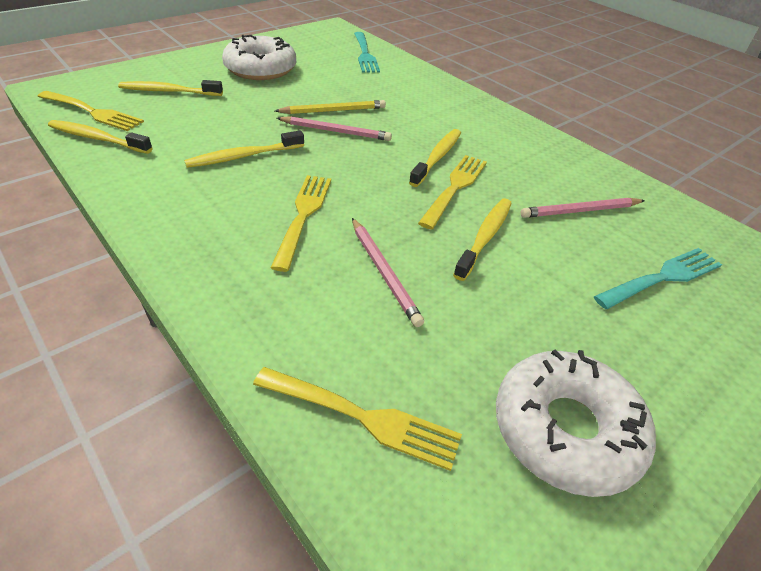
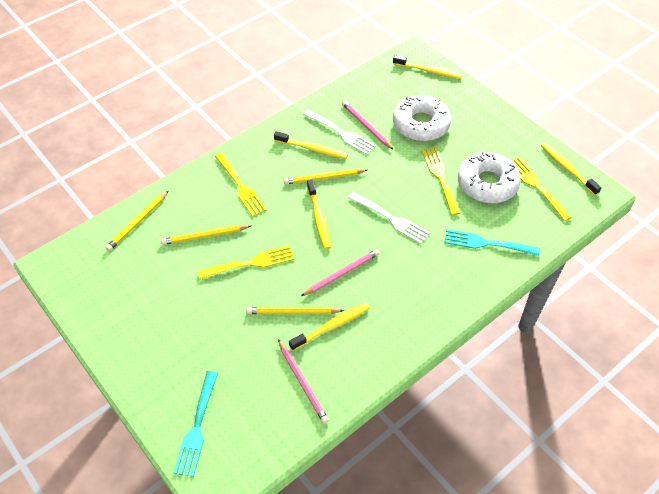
white fork: none = 0 -> [303,110,376,155] [348,192,430,244] = 2
yellow pencil: [275,100,386,114] = 1 -> [105,191,168,251] [161,225,251,245] [246,307,344,314] [283,168,367,184] = 4

